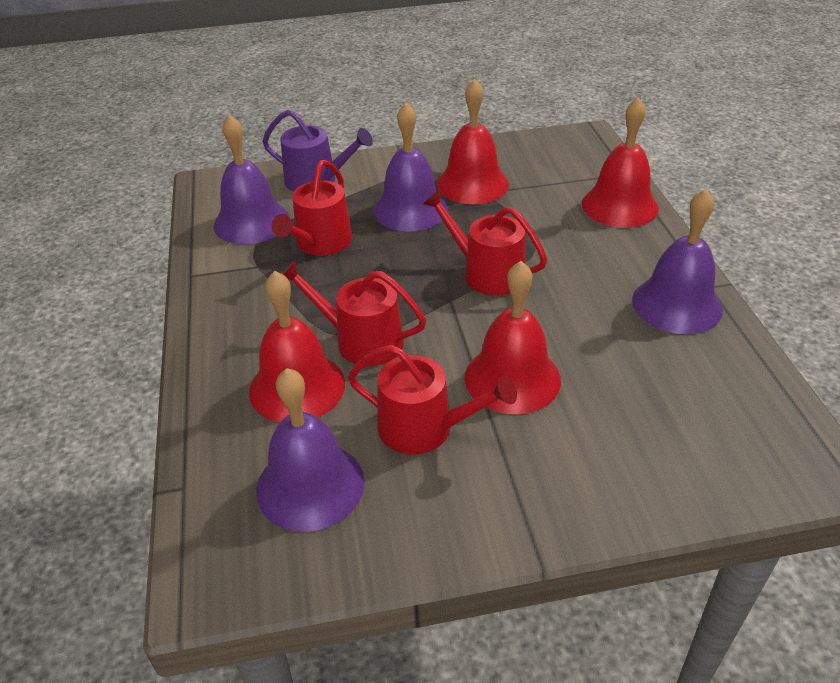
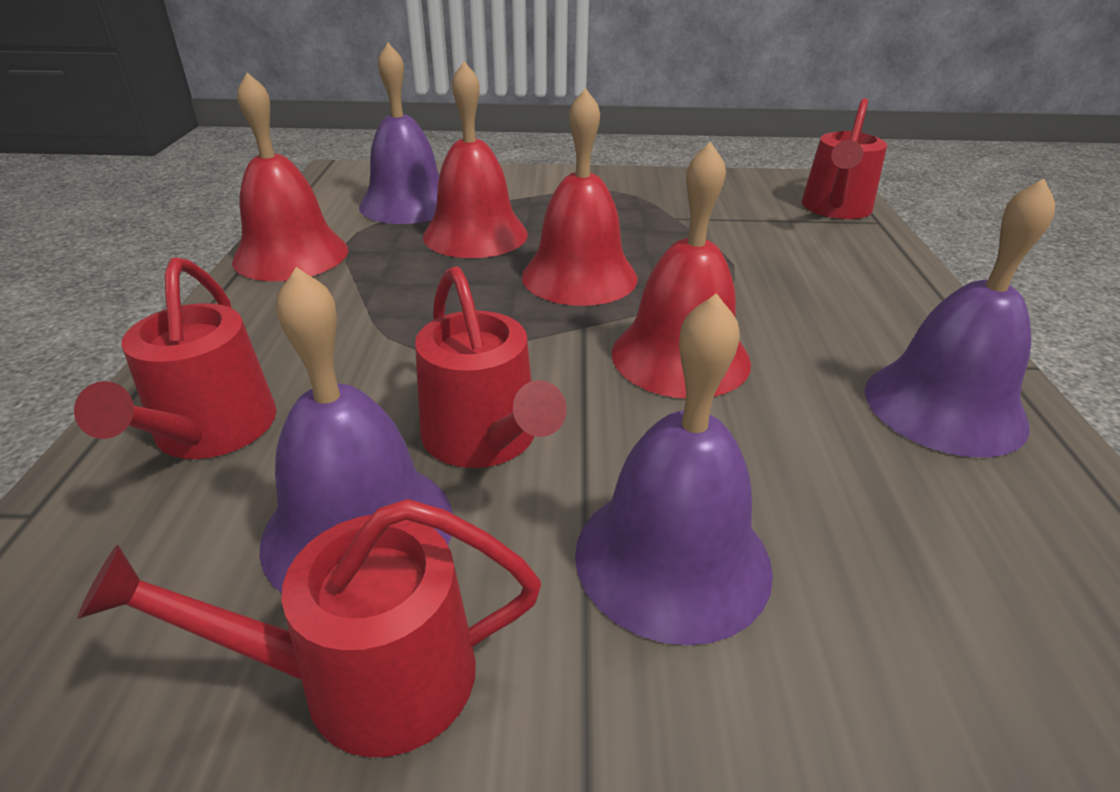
purple watering can: [262,110,373,192] = 1 -> none = 0

